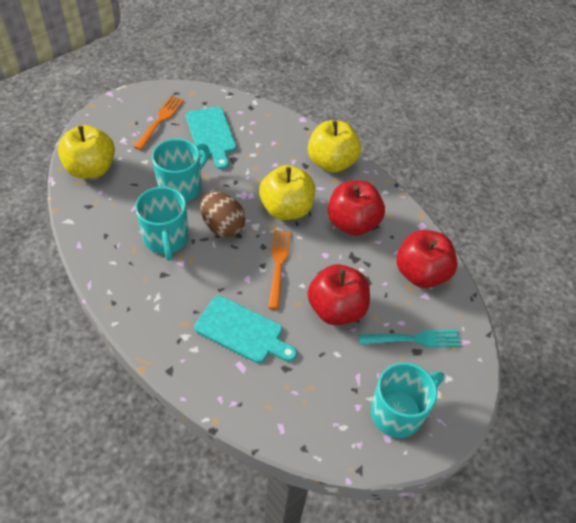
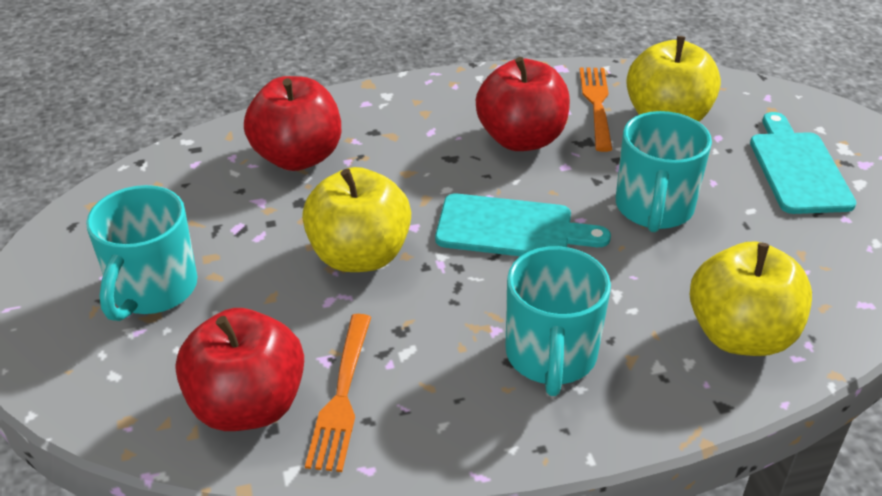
brown egg: [200,192,246,237] = 1 -> none = 0
turquoise fork: [359,330,461,347] = 1 -> none = 0

